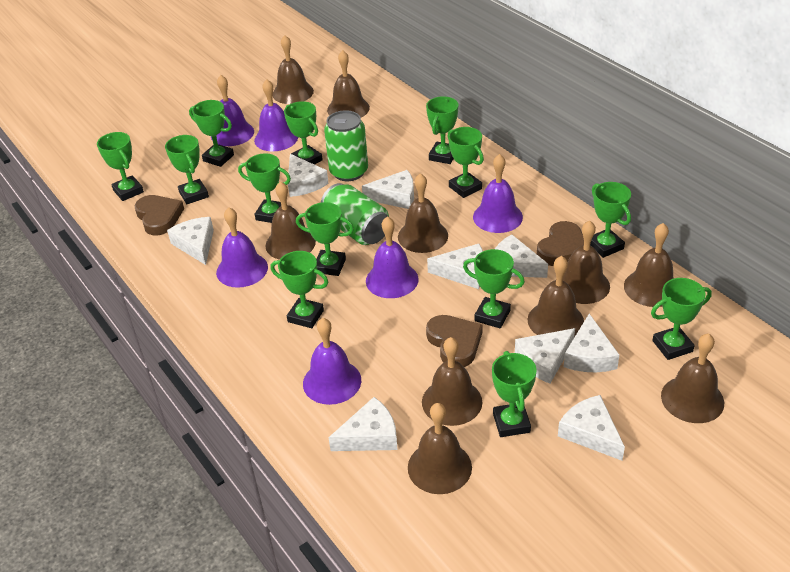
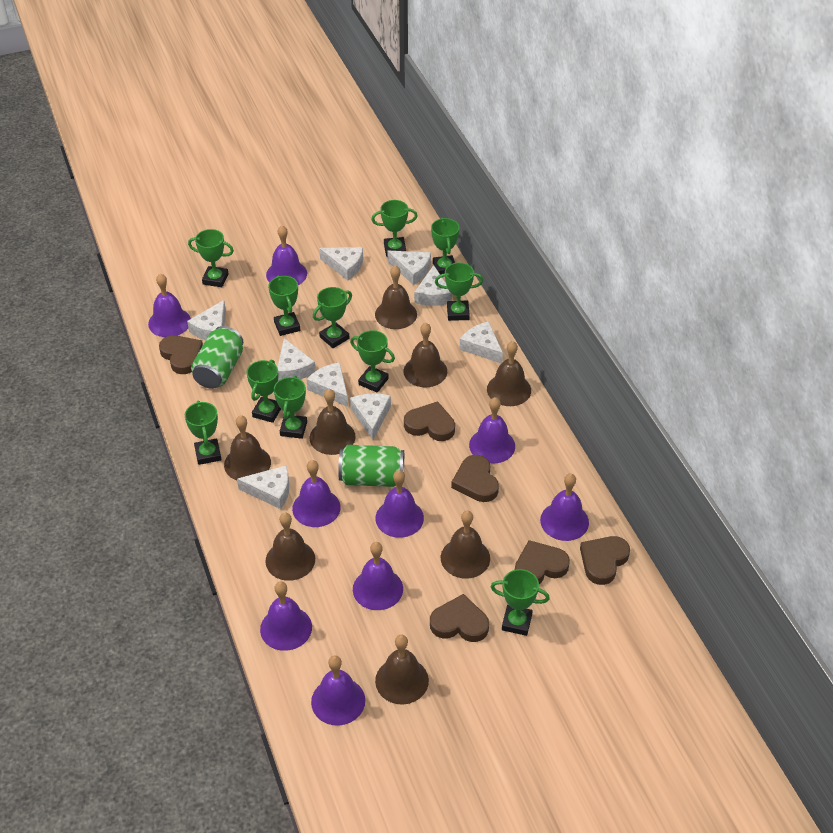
brown bell: [266,181,316,260] [273,35,314,104] [327,50,370,117] [398,173,448,253] [408,403,472,494] [422,337,482,426] [528,256,584,337] [563,220,610,304] [624,223,674,307] [661,333,724,423] = 10 -> [224,415,271,480] [265,513,315,581] [310,389,356,455] [375,266,417,329] [375,635,429,705] [404,323,447,387] [441,510,490,578] [487,341,531,406] = 8
brown heart: [134,195,184,235] [426,315,482,367] [537,221,584,266] = 3 -> [159,335,203,374] [404,401,455,441] [430,594,489,642] [451,455,499,502] [515,540,570,584] [580,536,630,585] = 6
green trophy: [97,132,144,201] [165,135,209,204] [189,100,234,167] [238,153,291,223] [271,251,328,328] [284,101,323,165] [296,202,354,276] [426,96,458,164] [448,127,484,198] [463,249,525,328] [492,351,537,437] [590,182,631,258] [651,278,712,360] = 13 -> [185,400,221,465] [188,229,234,287] [247,360,281,423] [268,275,301,336] [274,375,307,439] [313,287,352,348] [350,330,395,393] [371,200,417,257] [431,218,460,275] [435,262,483,321] [491,569,550,636] = 11
purple bell: [211,75,254,146] [216,207,268,288] [254,79,298,151] [303,318,361,405] [366,216,419,298] [473,154,523,233] = 6 -> [148,273,191,337] [260,582,312,651] [266,225,307,285] [292,460,341,527] [311,655,365,726] [353,542,403,610] [376,470,424,538] [469,397,515,464] [540,473,589,541] = 9

